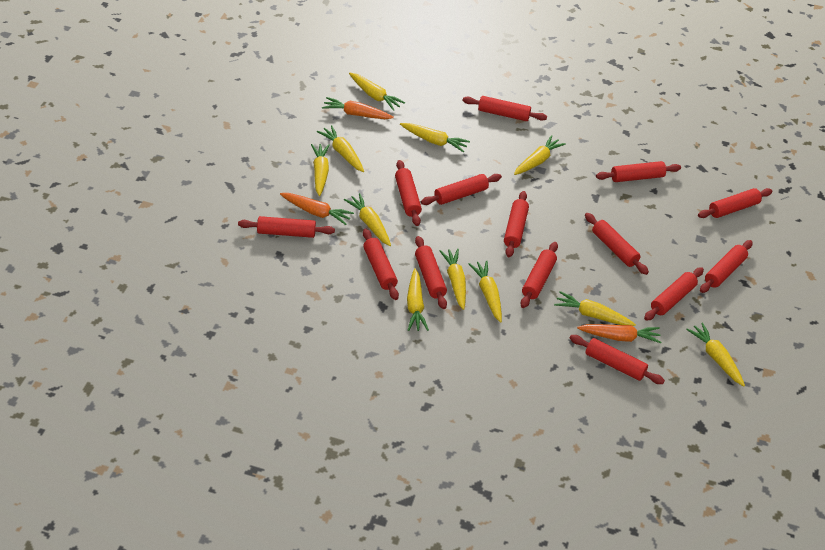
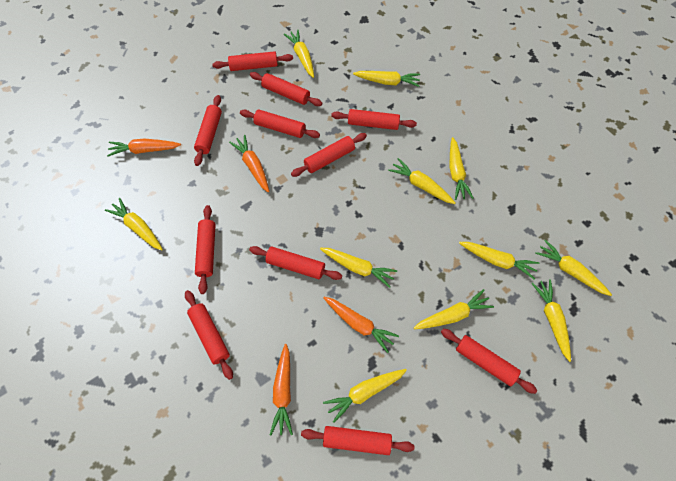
orange carrot: [280,193,354,225] [322,97,394,119] [577,324,661,343] = 3 -> [107,138,181,157] [229,135,269,193] [270,344,293,435] [323,297,399,353] = 4
red rolling pin: [238,216,335,238] [363,229,399,300] [395,160,422,226] [415,236,447,309] [421,174,502,205] [463,96,547,121] [504,191,529,257] [520,242,558,308] [570,335,665,384] [585,213,649,275] [596,161,681,182] [644,267,704,321] [698,188,773,218] [700,240,753,293] = 14 -> [185,290,233,380] [194,95,222,166] [195,205,215,294] [212,51,293,71] [240,110,320,138] [249,246,342,280] [250,72,322,106] [291,133,367,177] [301,426,415,455] [331,109,417,130] [441,329,537,394] = 11

